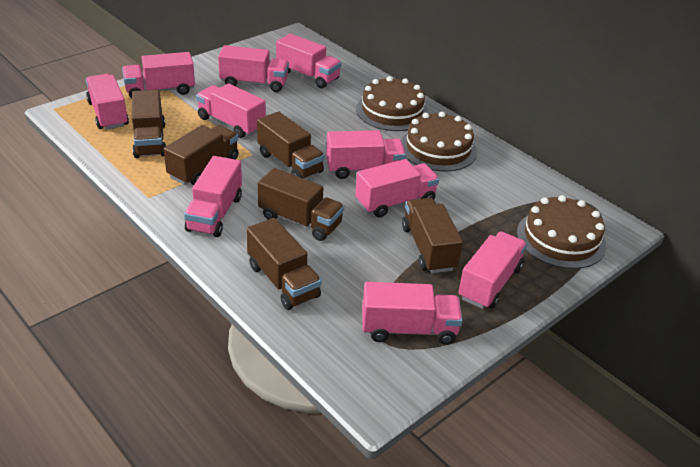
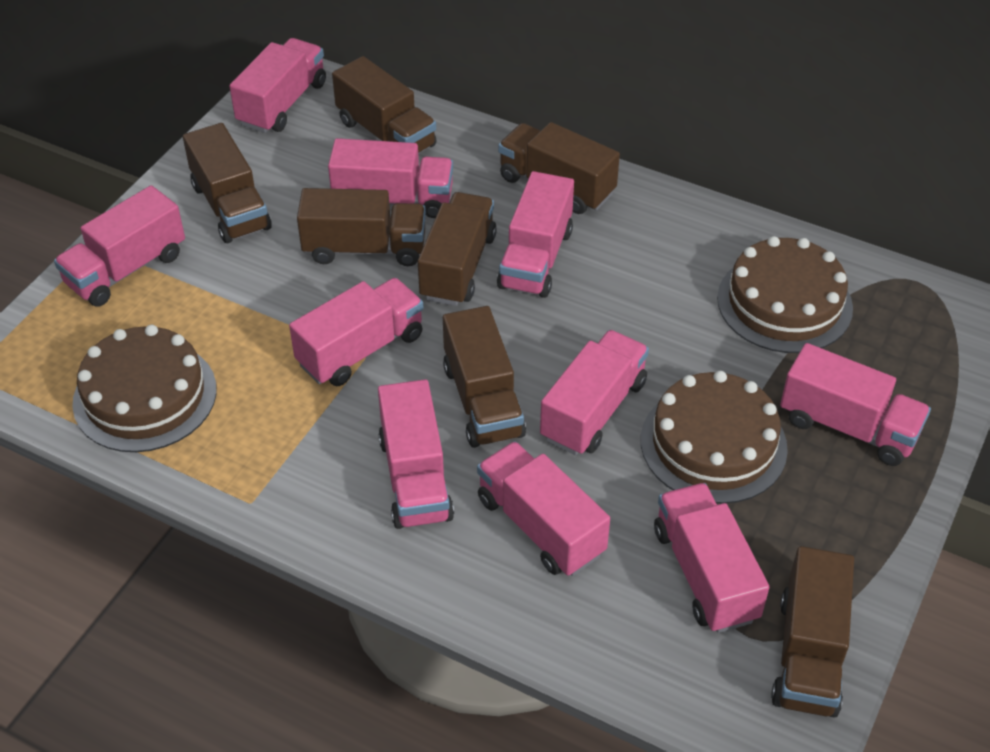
brown truck: [132,90,166,158] [164,125,239,185] [246,218,322,310] [257,111,325,179] [258,168,344,241] [402,198,463,273] = 6 -> [183,123,272,243] [297,188,426,266] [332,56,437,154] [418,192,497,306] [443,306,526,448] [498,122,620,214] [771,546,854,718] = 7

